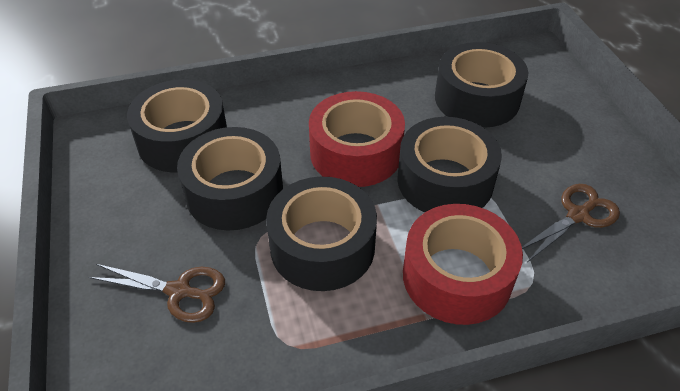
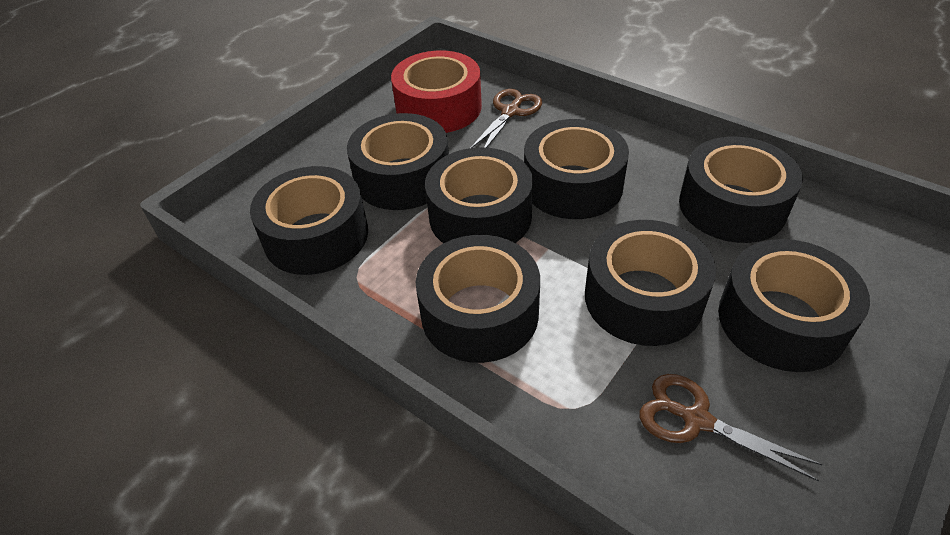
black tape: [127,79,227,173] [177,127,283,231] [266,176,377,291] [397,117,502,212] [435,42,528,128] = 5 -> [250,166,368,275] [347,113,449,210] [416,235,540,363] [425,147,533,243] [524,119,629,219] [585,220,716,346] [679,136,803,243] [718,239,870,372] = 8
red tape: [309,91,405,187] [403,204,523,325] = 2 -> [391,51,482,133] = 1

